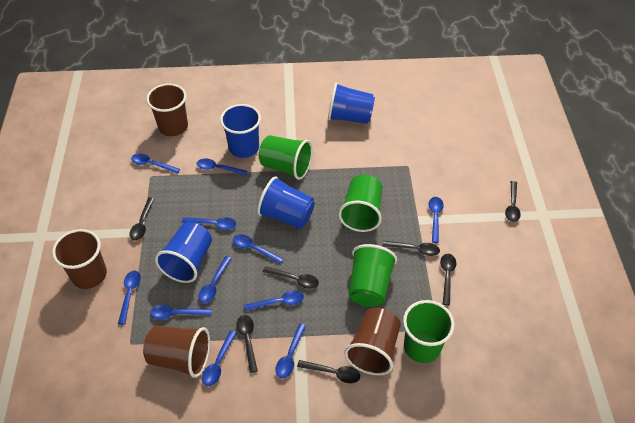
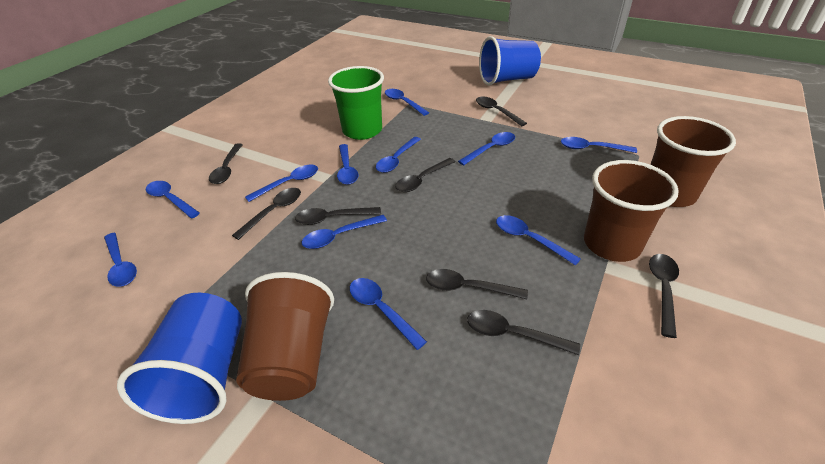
black spoon: [129,197,154,240] [237,315,258,373] [263,266,319,289] [297,360,360,383] [383,241,440,256] [440,254,456,305] [505,181,521,222] = 7 -> [209,143,243,184] [232,188,301,240] [295,207,381,225] [395,158,456,192] [426,269,528,299] [467,310,580,355] [476,97,527,126] [649,254,679,338] = 8
blue cup: [155,222,212,283] [220,104,261,158] [257,176,315,229] [328,82,375,124] = 4 -> [117,293,242,424] [479,36,541,86] = 2
brown cup: [52,229,107,289] [143,325,210,378] [146,83,188,136] [344,308,401,375] = 4 -> [236,272,334,401] [584,160,679,262] [650,116,736,207] = 3
green cup: [259,135,313,180] [338,174,382,232] [348,244,397,307] [403,300,454,363] = 4 -> [328,66,384,140] = 1

